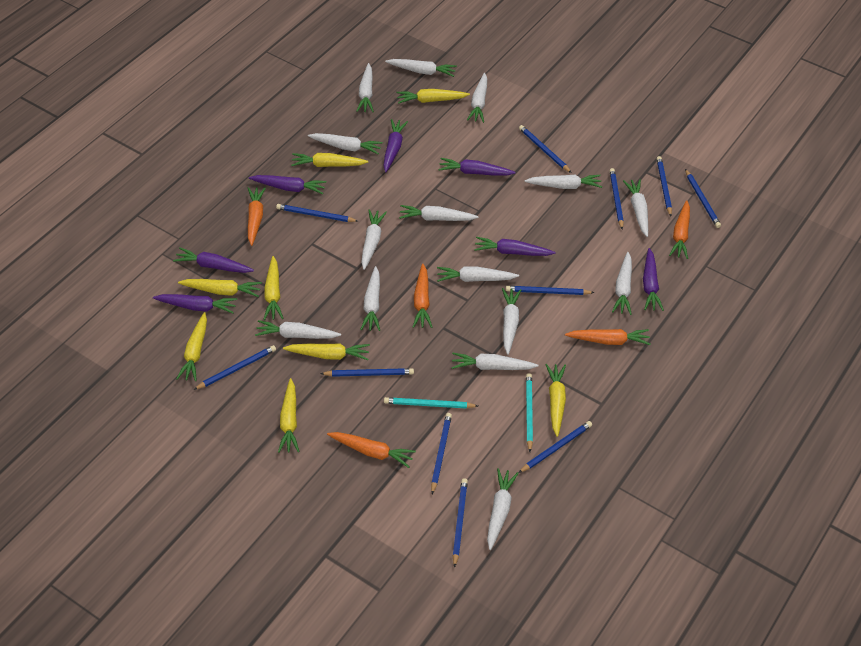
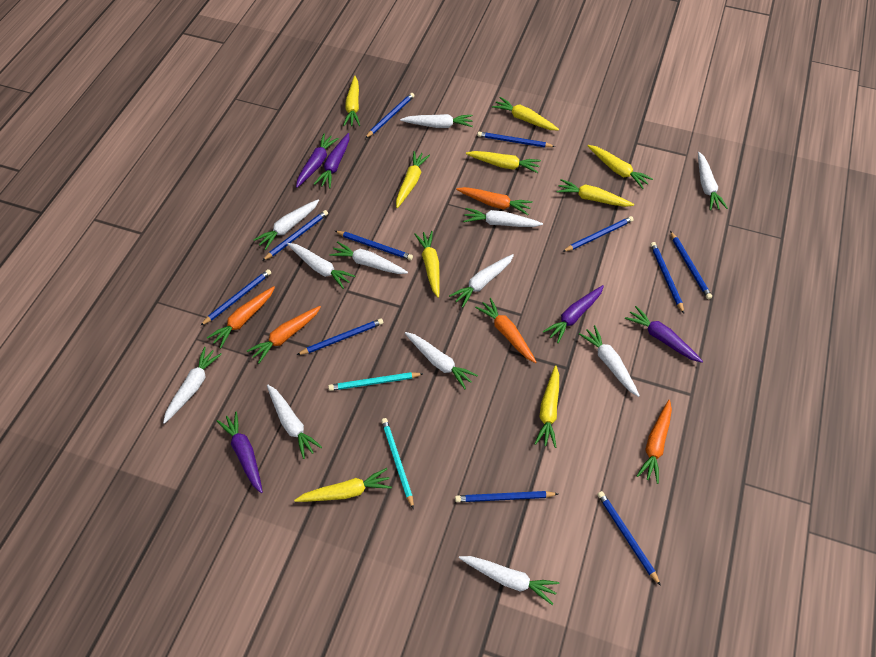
purple carrot: [153,294,237,314] [173,247,254,273] [249,175,326,194] [383,119,408,172] [438,158,516,176] [474,237,555,256] [643,248,664,311] = 7 -> [217,411,263,493] [296,134,339,188] [314,133,349,188] [543,285,604,343] [625,306,703,363] = 5
white carrot: [255,320,341,339] [308,133,383,155] [356,63,374,112] [360,266,380,331] [361,209,387,270] [385,59,457,77] [399,205,479,221] [437,266,519,282] [452,353,539,370] [467,73,487,123] [487,468,519,550] [502,288,521,355] [524,175,602,189] [612,252,632,315] [623,179,648,237] = 15 -> [163,347,222,424] [254,199,319,250] [267,385,322,459] [287,243,355,289] [330,241,408,274] [400,114,473,128] [405,332,478,389] [449,254,514,308] [459,556,559,605] [463,208,543,227] [579,325,640,397] [698,152,728,210] = 12
yellow carrot: [176,312,207,381] [178,279,262,297] [263,256,284,320] [278,378,300,453] [283,343,370,360] [291,153,368,167] [397,89,470,104] [546,364,566,437] = 8 -> [294,468,392,502] [343,76,360,126] [396,151,430,208] [414,231,440,298] [466,151,541,173] [492,97,559,131] [535,365,559,448] [556,179,634,207] [588,145,653,189] = 9

